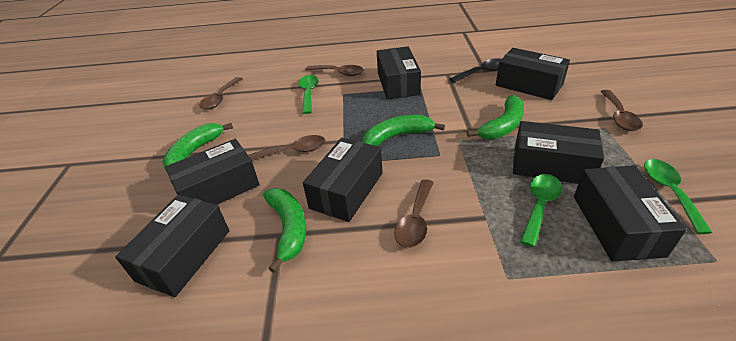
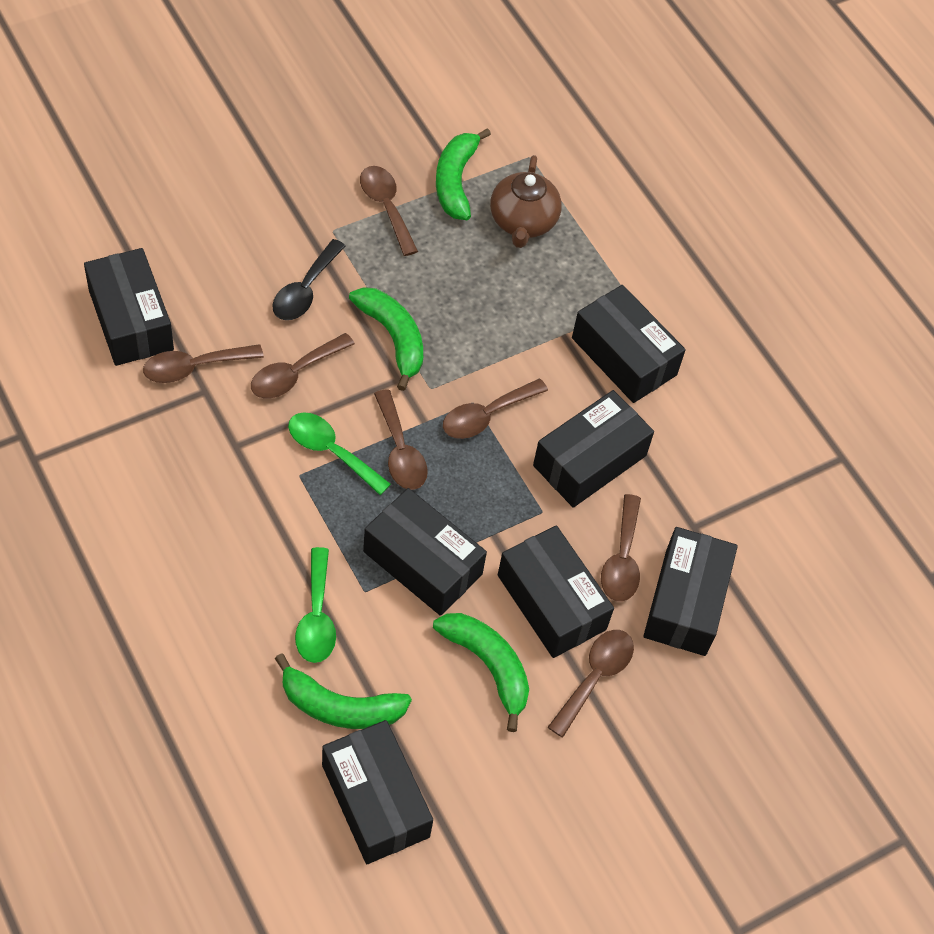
brown spoon: [199,77,243,109] [248,135,325,161] [305,65,364,76] [394,179,434,248] [601,90,643,131] = 5 -> [143,344,264,383] [251,333,355,398] [360,166,418,256] [374,389,428,490] [443,379,548,439] [548,630,634,738] [601,494,641,602] = 7
brown teapot: none = 0 -> [490,155,562,248] = 1
green spoon: [299,75,318,114] [520,174,562,247] [644,159,712,234] = 3 -> [288,412,391,495] [295,547,336,663] = 2

